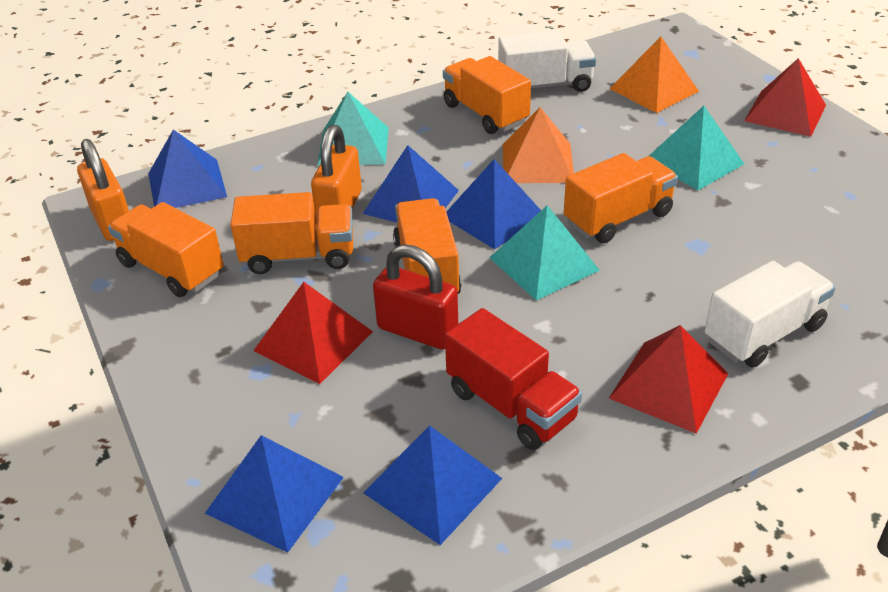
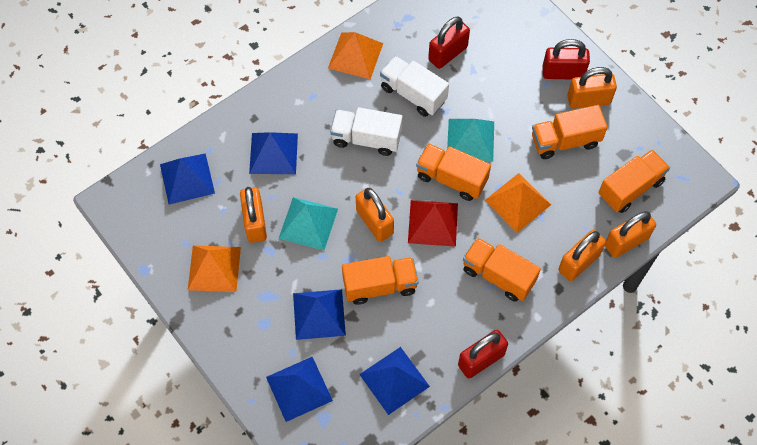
orange padlock: [77,139,129,241] [311,125,362,221] = 2 -> [240,187,267,243] [356,187,394,242] [558,230,606,281] [567,67,617,109] [605,211,656,258] = 5
orange pyramid: [503,107,574,183] [609,37,699,113] = 2 -> [188,245,241,292] [328,32,383,79] [485,173,551,233] = 3
red padlock: [373,244,458,350] = 1 -> [428,17,470,69] [458,330,508,378] [542,39,590,80] = 3
red pyramid: [253,282,373,384] [609,325,728,434] [744,58,826,137] = 3 -> [408,200,458,247] = 1
red truck: [445,308,582,450] = 1 -> none = 0
turquoise pyramid: [317,92,389,166] [489,205,600,300] [649,106,744,190] = 3 -> [278,197,338,250] [447,119,494,162] = 2

